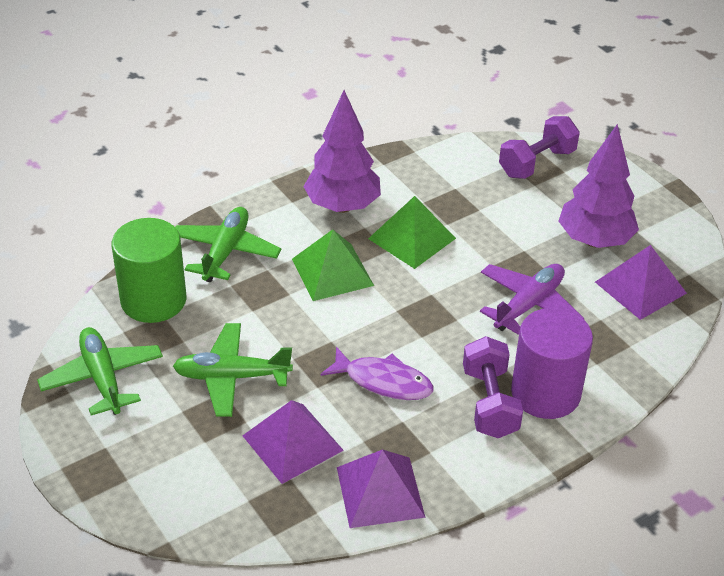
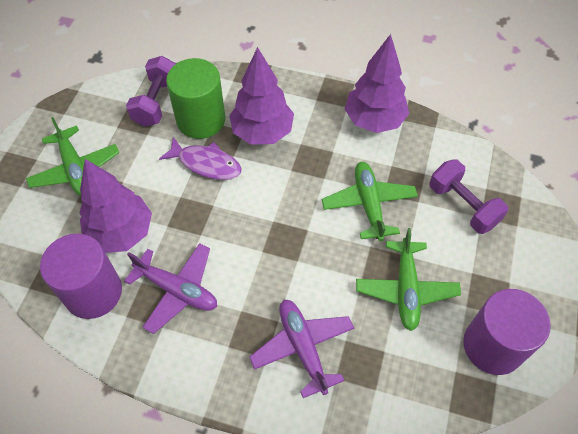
green pyramid: [292,229,374,301] [368,196,456,269] = 2 -> none = 0
purple cylinder: [511,308,593,419] = 1 -> [40,234,122,319] [463,289,551,375] = 2
purple plane: [480,264,584,334] = 1 -> [124,243,217,334] [249,300,354,398] = 2
purple pyramid: [242,400,344,484] [337,450,425,528] [595,245,687,320] = 3 -> none = 0
purple tree: [303,90,381,213] [559,124,639,248] = 2 -> [79,159,152,253] [229,47,294,145] [345,34,409,133] = 3

